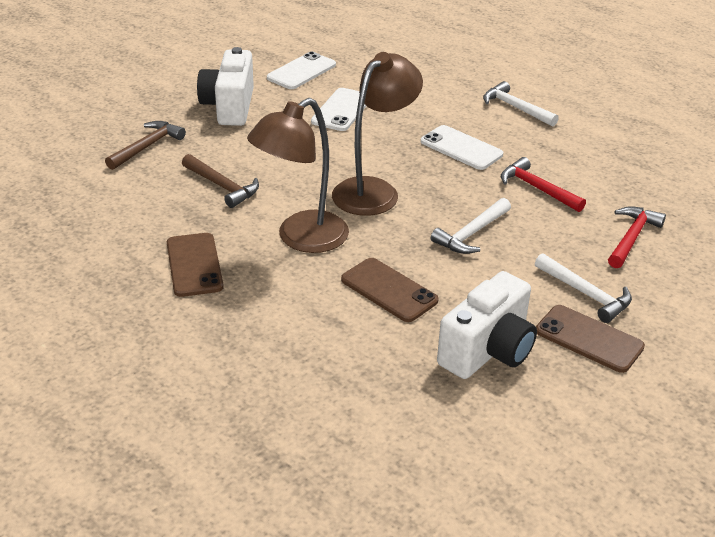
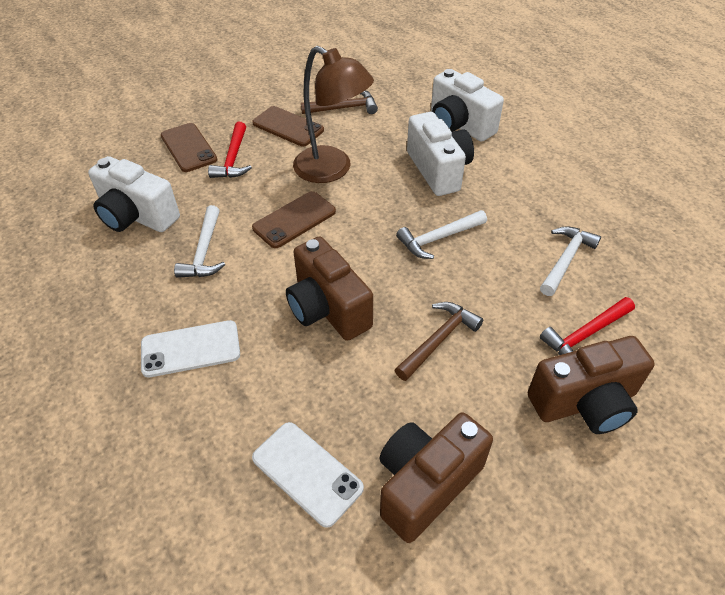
brown camera: none = 0 -> [286,236,373,341] [379,412,493,543] [528,336,655,434] = 3
brown lamp: [247,98,349,253] [332,52,423,216] = 2 -> [293,46,374,183] = 1
white camera: [197,47,254,126] [437,271,537,379] = 2 -> [88,156,180,232] [407,112,474,196] [431,69,504,142] = 3
white phone: [267,52,336,89] [311,88,366,131] [421,125,503,170] = 3 -> [141,320,240,378] [252,422,364,528] = 2

